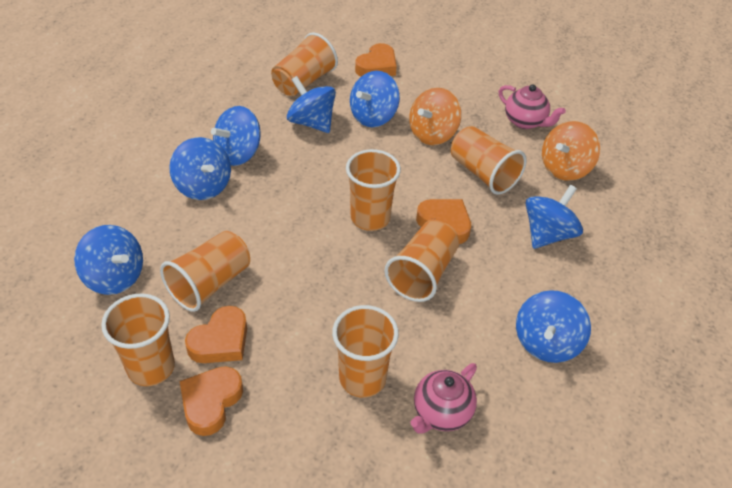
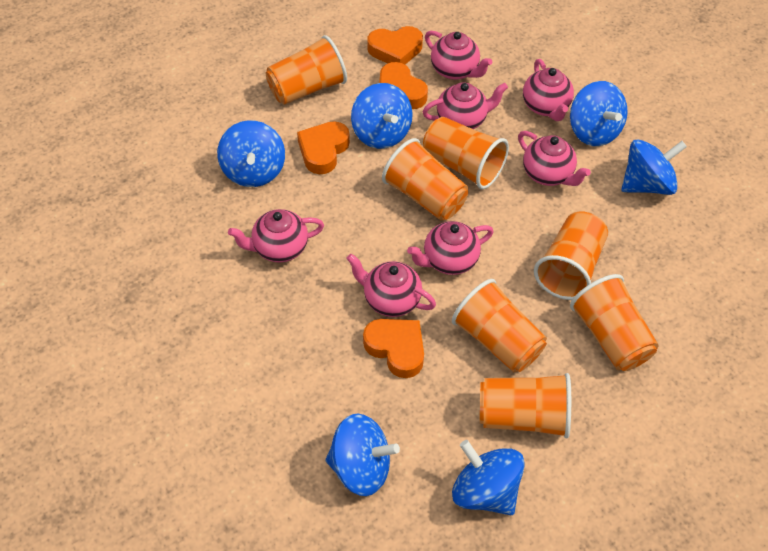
blue spinning top: [74,225,143,295] [169,137,231,200] [211,106,261,166] [287,76,336,133] [350,71,400,127] [516,290,591,363] [526,185,583,249] = 7 -> [217,120,285,187] [325,414,400,496] [351,83,413,149] [452,440,525,515] [570,81,628,146] [621,139,687,195] = 6
orange spinning top: [409,88,461,145] [542,121,600,181] = 2 -> none = 0
pink teapot: [410,363,477,434] [499,84,566,129] = 2 -> [228,209,324,263] [347,254,436,317] [407,221,493,275] [423,82,508,129] [425,31,492,80] [518,131,591,186] [523,59,574,121] = 7

